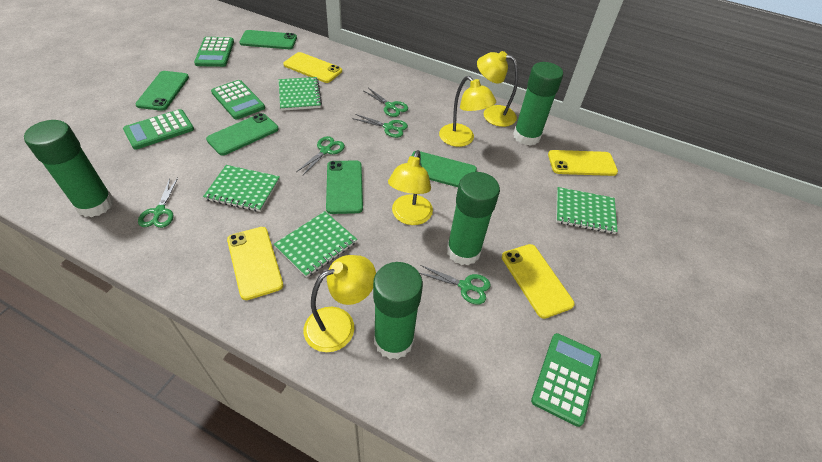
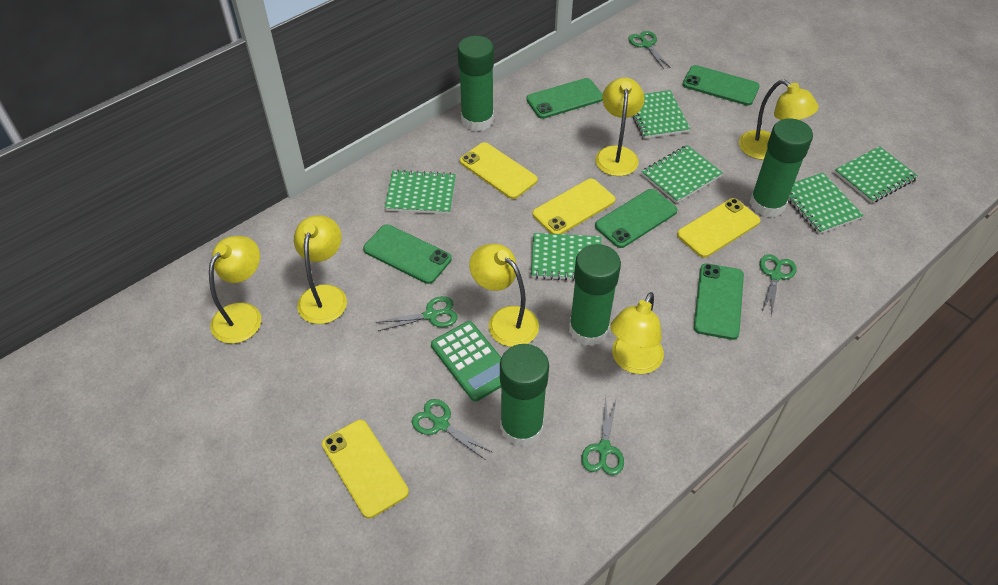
green calculator: [123,109,194,150] [194,37,234,67] [211,80,265,120] [531,333,601,427] = 4 -> [431,321,501,402] = 1
green notebook: [203,165,280,212] [274,211,357,278] [279,77,322,111] [556,187,618,234] = 4 -> [385,170,456,214] [531,233,602,281] [633,90,690,139] [641,145,723,203] [788,173,864,234] [834,146,918,203] = 6
yellow lamp: [304,255,376,352] [388,150,433,225] [439,76,496,147] [477,51,518,127] = 4 -> [209,236,261,344] [294,215,347,324] [469,244,539,347] [595,78,645,176] [610,292,664,374] [739,80,819,160] = 6

